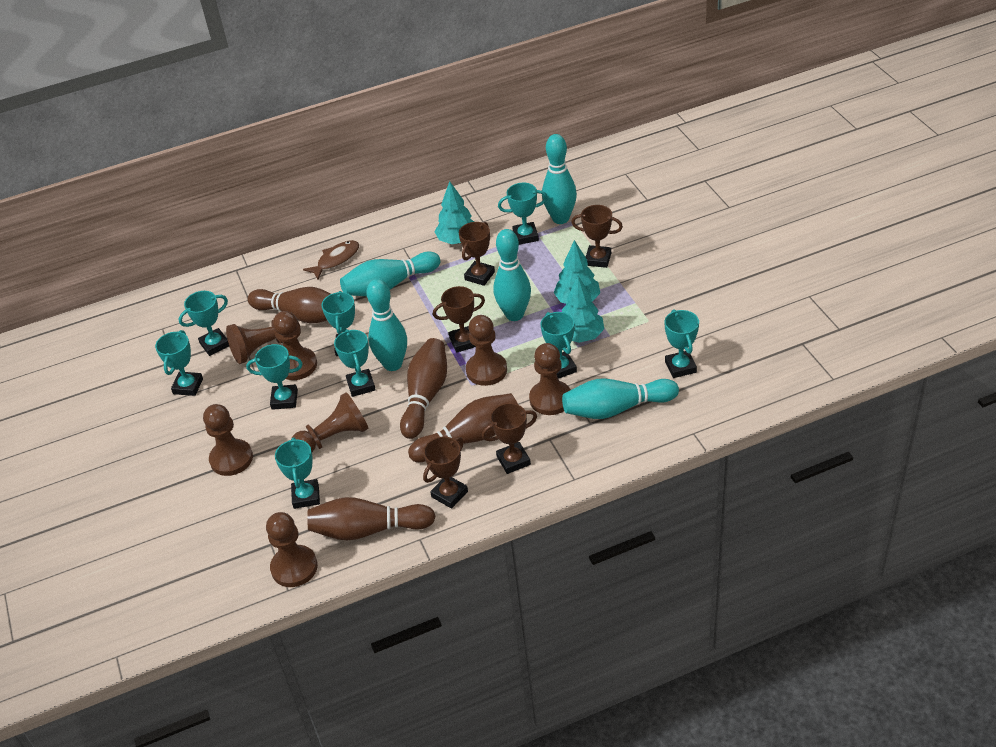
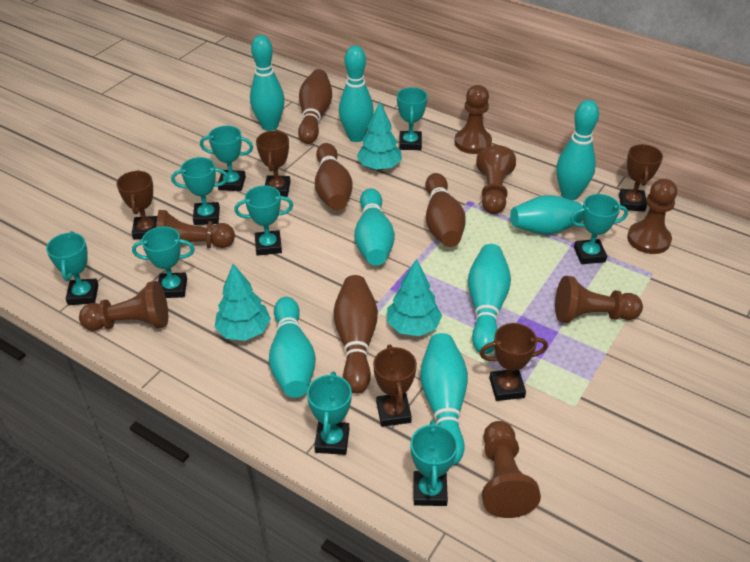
brown fish: [303,240,359,279] = 1 -> none = 0
turquoise bowling pin: [340,251,440,296] [366,279,407,371] [494,229,531,321] [542,134,577,224] [562,378,679,419] = 5 -> [250,35,285,131] [269,297,316,398] [339,45,374,142] [354,188,395,266] [420,333,468,466] [468,244,511,354] [510,195,620,235] [556,100,599,200] = 8

